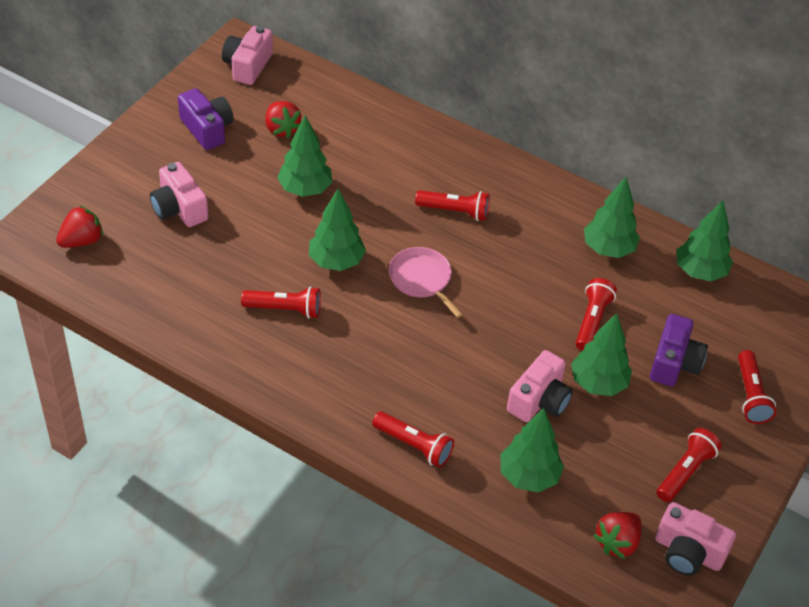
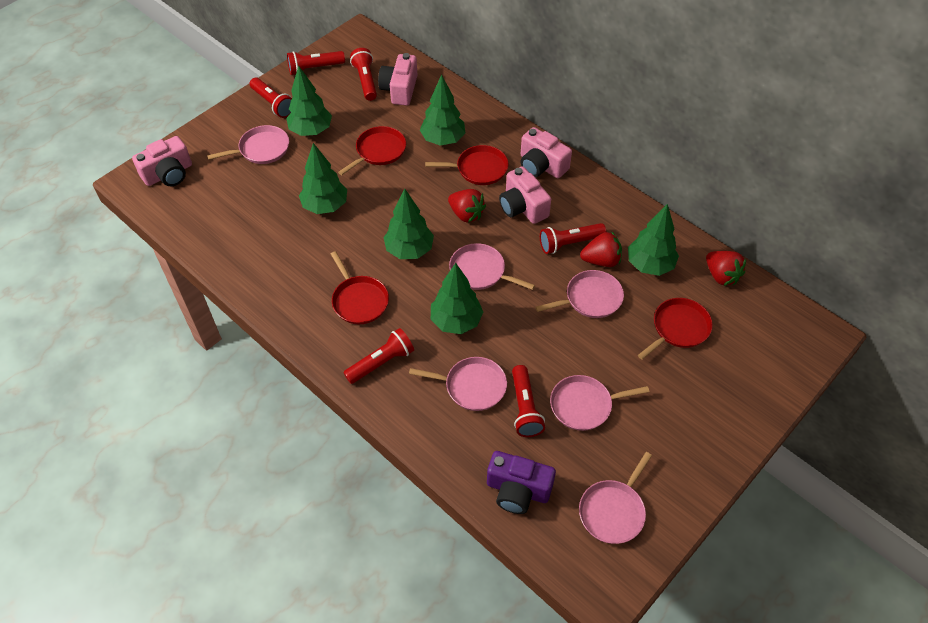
pink pan: [389,247,463,318] = 1 -> [207,125,289,164] [409,357,507,411] [449,243,535,290] [536,270,624,318] [550,375,649,431] [579,452,652,544] = 6
purple camera: [178,88,234,150] [650,314,708,386] = 2 -> [487,451,556,514] = 1
red pan: none = 0 -> [331,251,389,324] [338,126,406,175] [425,145,508,185] [638,298,713,360] = 4

